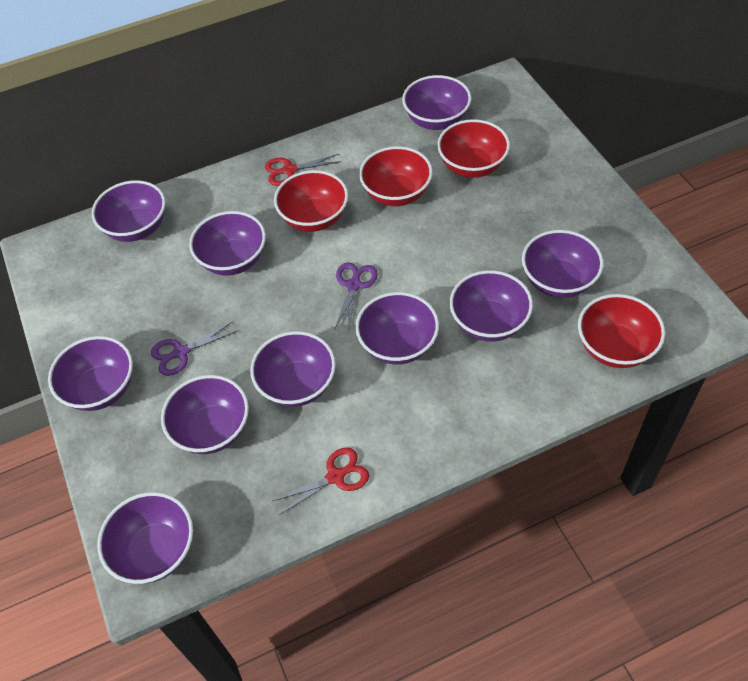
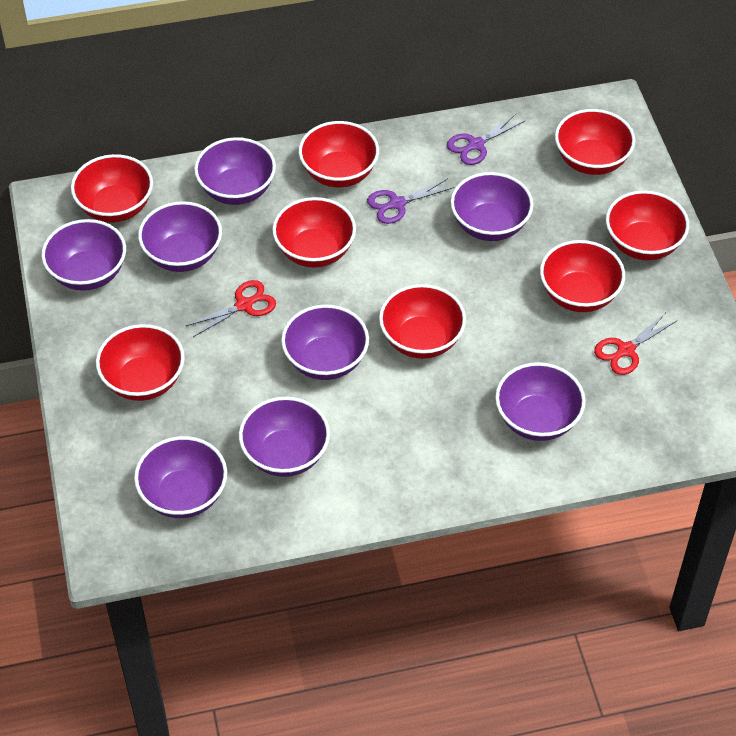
purple bowl: [48,336,133,411] [92,180,166,242] [97,492,193,584] [161,375,249,454] [189,211,266,276] [250,331,336,407] [355,292,439,365] [402,75,471,130] [450,270,533,342] [522,230,603,298] = 10 -> [41,219,126,291] [134,436,227,518] [138,201,222,272] [194,137,276,205] [239,397,330,477] [281,304,369,380] [451,172,533,241] [495,362,586,441] = 8
red bowl: [274,170,348,232] [359,146,433,206] [437,119,510,178] [578,294,665,368] = 4 -> [71,154,153,223] [96,324,185,401] [272,197,356,268] [299,121,379,187] [379,284,466,359] [540,240,625,312] [555,109,635,175] [606,190,689,260] = 8

